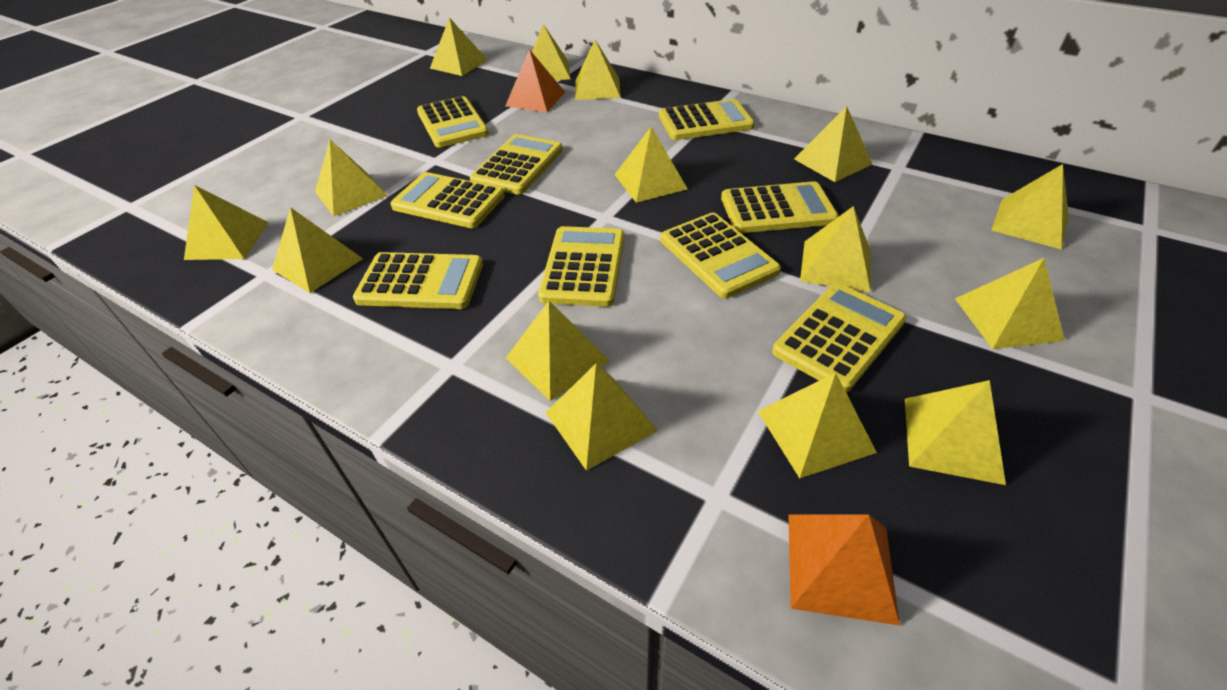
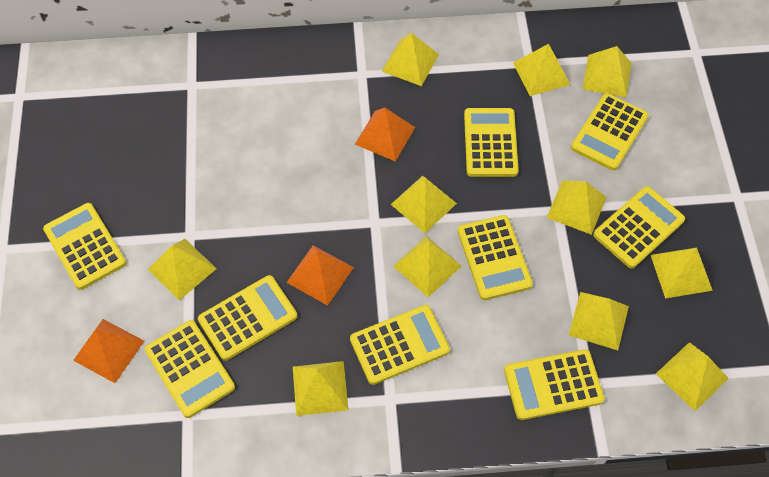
orange pyramid: [505,49,565,112] [788,514,900,626] = 2 -> [73,319,144,383] [286,245,354,306] [355,108,415,162] = 3
yellow pyramid: [184,185,269,260] [272,207,363,293] [315,140,388,216] [430,17,488,76] [506,301,610,401] [532,24,570,80] [545,363,658,471] [575,40,621,100] [615,127,687,203] [758,373,877,478] [794,106,873,182] [800,206,871,292] [905,380,1006,485] [955,258,1065,349] [991,164,1069,250] = 15 -> [148,239,217,301] [293,361,349,416] [382,33,439,86] [390,176,457,233] [393,236,461,297] [513,44,571,96] [546,181,607,235] [569,292,629,350] [583,46,631,97] [651,247,713,298] [656,342,729,411] = 11

